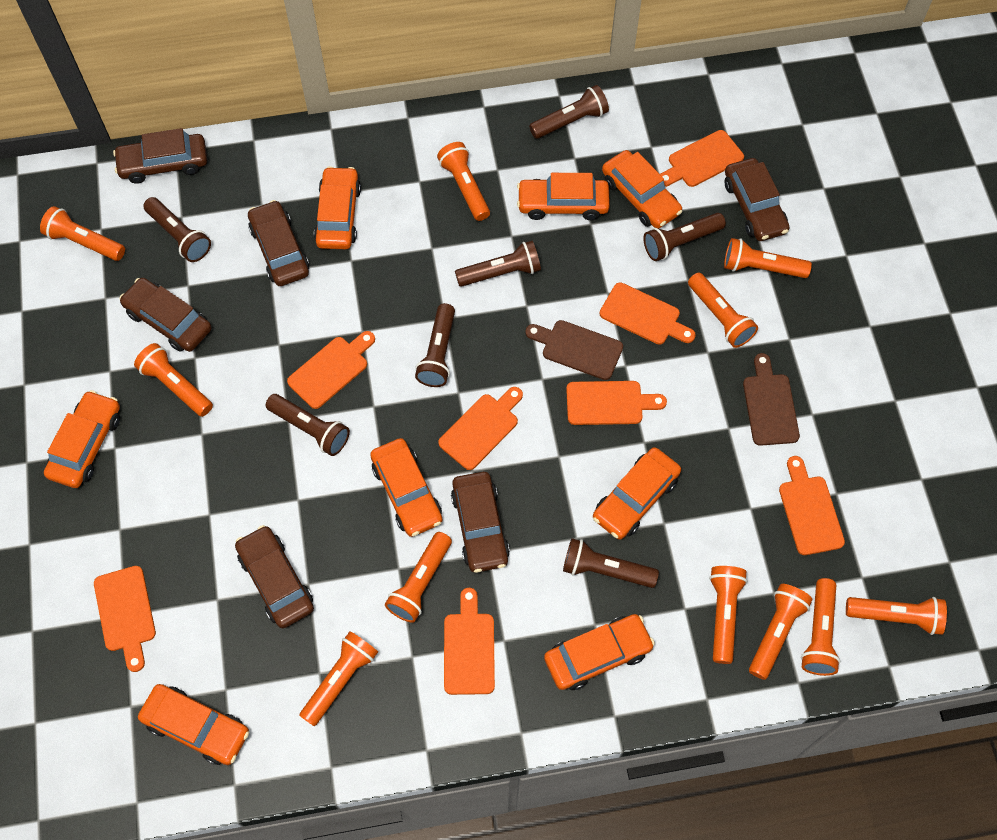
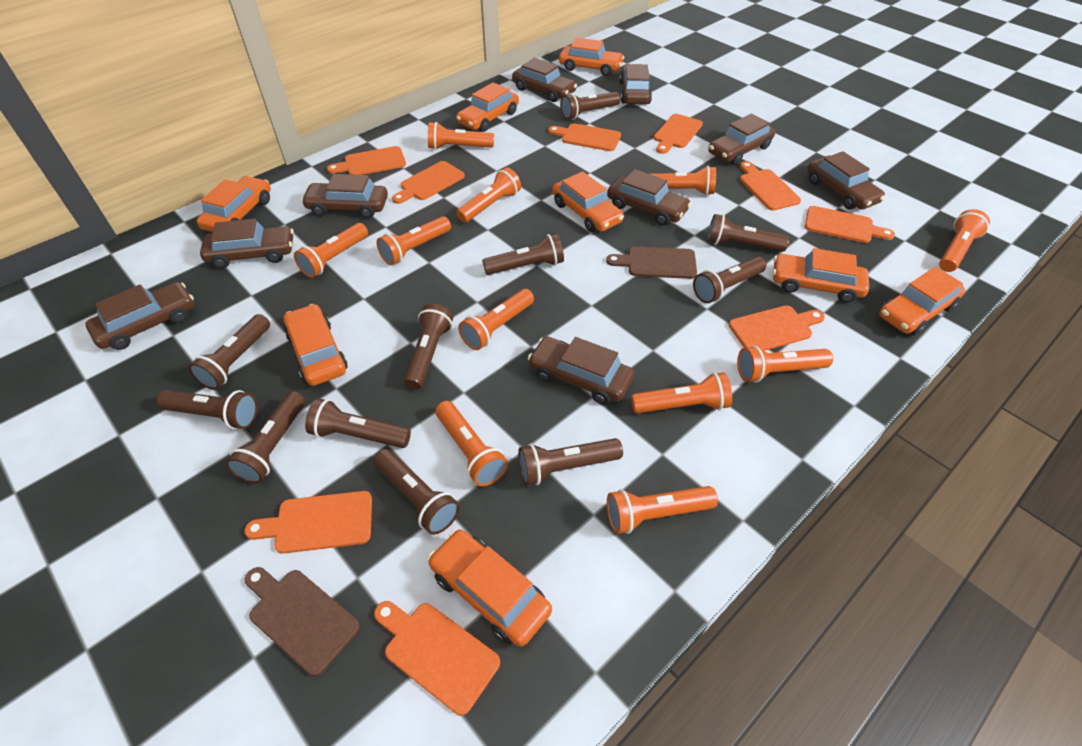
brown car: [113,128,207,184] [120,278,211,352] [235,525,314,628] [248,200,309,286] [451,472,510,573] [725,158,789,241] = 6 -> [85,282,194,350] [200,219,294,268] [301,174,388,218] [512,58,577,102] [528,336,634,405] [607,169,691,225] [619,64,652,104] [708,113,775,165] [807,151,885,210] = 9
brown flashlight: [143,197,211,262] [266,394,350,456] [415,303,455,387] [455,241,541,287] [529,85,609,139] [563,538,659,588] [643,213,726,261] = 7 -> [157,390,258,429] [188,314,270,390] [225,391,305,484] [305,398,411,448] [373,449,460,535] [404,304,453,390] [482,233,564,275] [518,438,623,486] [560,92,621,120] [693,256,766,303] [707,214,789,252] = 11
orange cutting board: [94,566,156,672] [287,331,375,409] [438,387,523,470] [444,588,495,695] [566,381,667,425] [600,282,696,344] [660,130,744,187] [779,456,845,555] = 8 -> [245,491,372,554] [327,146,406,175] [374,601,500,716] [392,161,465,204] [548,123,621,151] [654,114,703,154] [729,305,825,351] [740,161,801,211] [805,206,895,243] = 9

